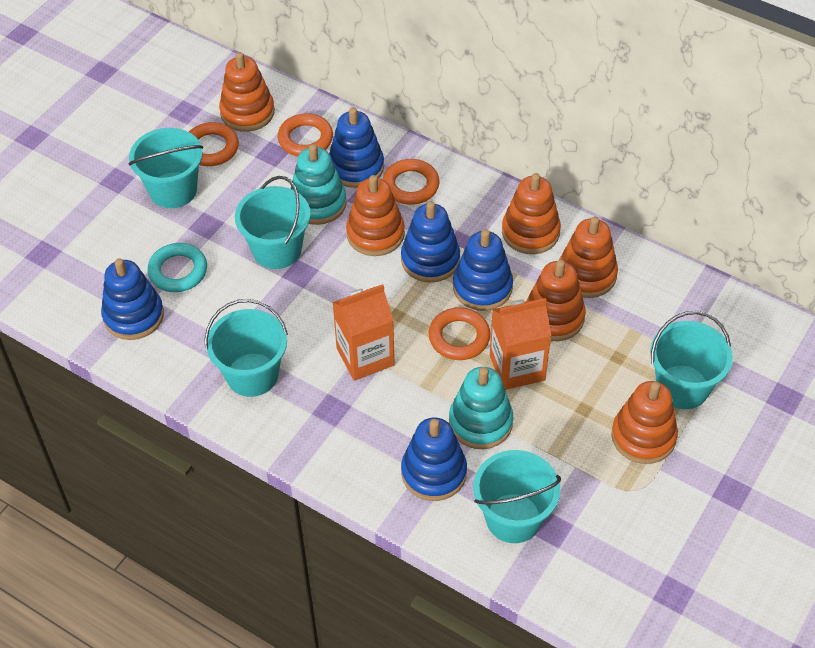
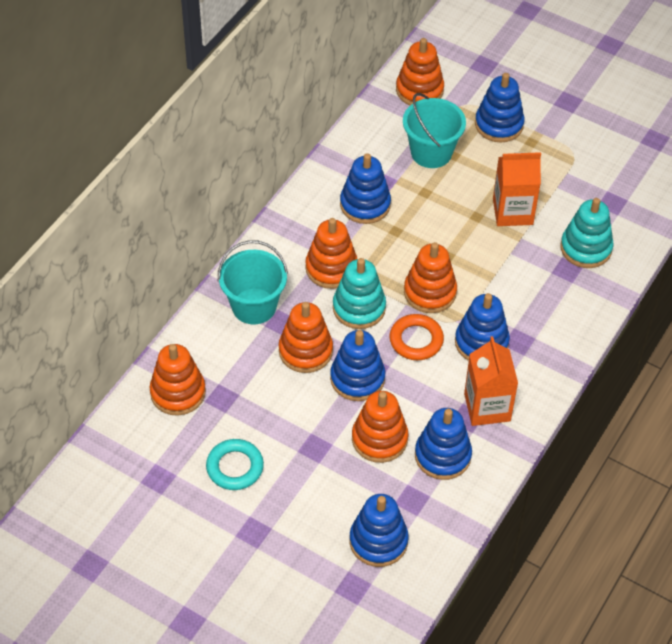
blue stacking toy: [101,258,164,340] [329,107,384,188] [401,201,460,283] [401,418,467,501] [453,229,513,311] = 5 -> [330,330,385,401] [340,153,391,224] [350,494,409,567] [415,408,472,480] [455,293,510,361] [475,73,525,142] = 6
orange ring: [189,122,239,166] [278,113,333,156] [383,159,440,205] [429,307,491,360] = 4 -> [389,314,444,360] = 1
turquoise bucket: [129,128,203,208] [204,299,288,397] [235,176,311,269] [473,450,561,543] [650,311,733,409] = 5 -> [218,240,288,324] [403,93,466,168] = 2

